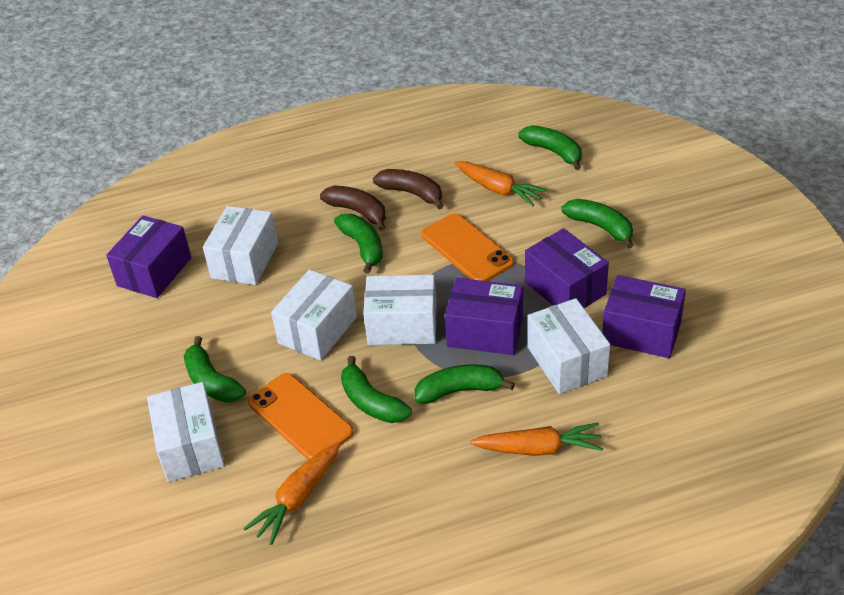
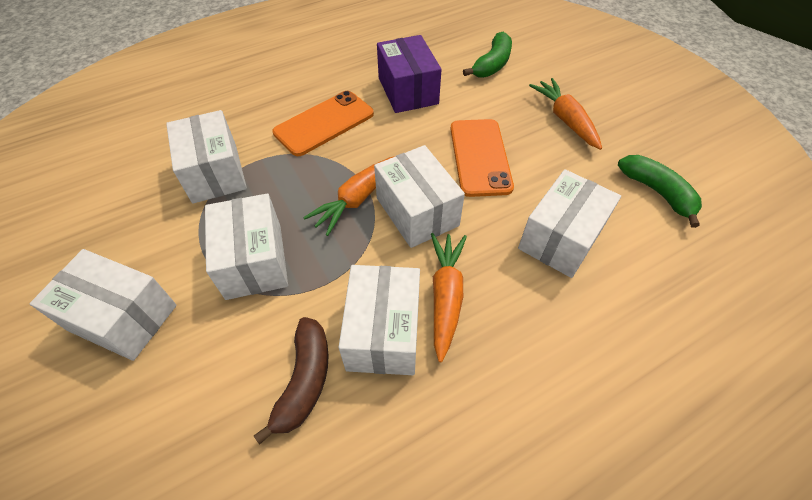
brown banana: [320,186,386,230] [373,169,443,209] = 2 -> [254,317,329,445] = 1
green banana: [184,336,246,403] [334,214,383,274] [341,356,412,423] [414,364,515,404] [519,125,582,170] [561,199,633,248] = 6 -> [463,32,512,78] [618,155,702,228] = 2
purple box: [106,216,192,298] [445,278,523,355] [525,228,609,308] [602,275,686,358] = 4 -> [377,35,442,113] = 1
white box: [147,382,225,482] [203,206,278,285] [271,270,357,360] [363,275,437,345] [527,298,610,394] = 5 -> [30,249,177,361] [166,110,247,204] [205,193,288,300] [339,265,420,375] [374,145,465,248] [518,169,621,278] = 6

